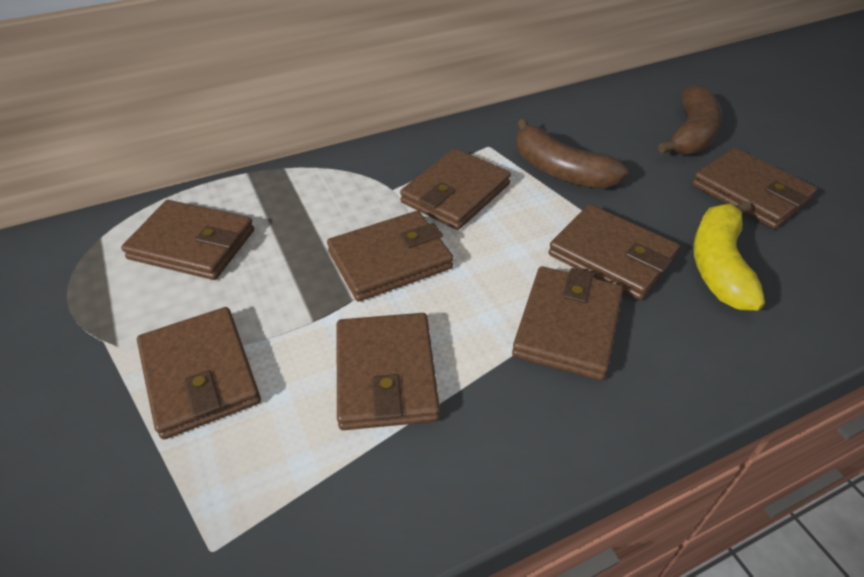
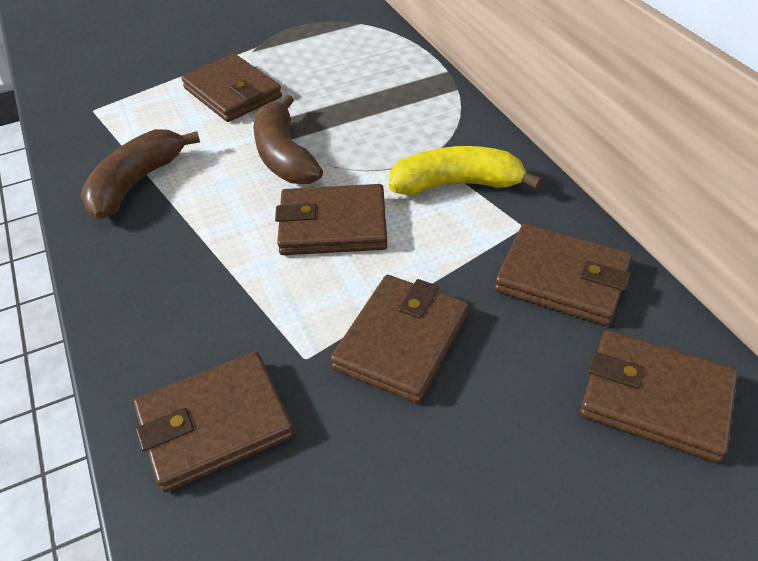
brown wallet: [121,200,254,280] [137,307,261,439] [327,211,453,301] [337,313,440,430] [400,148,511,230] [512,266,623,380] [548,204,680,300] [692,148,817,229] = 8 -> [134,351,294,493] [181,54,282,122] [275,184,388,255] [331,275,468,404] [495,224,632,326] [580,330,738,463] = 6

